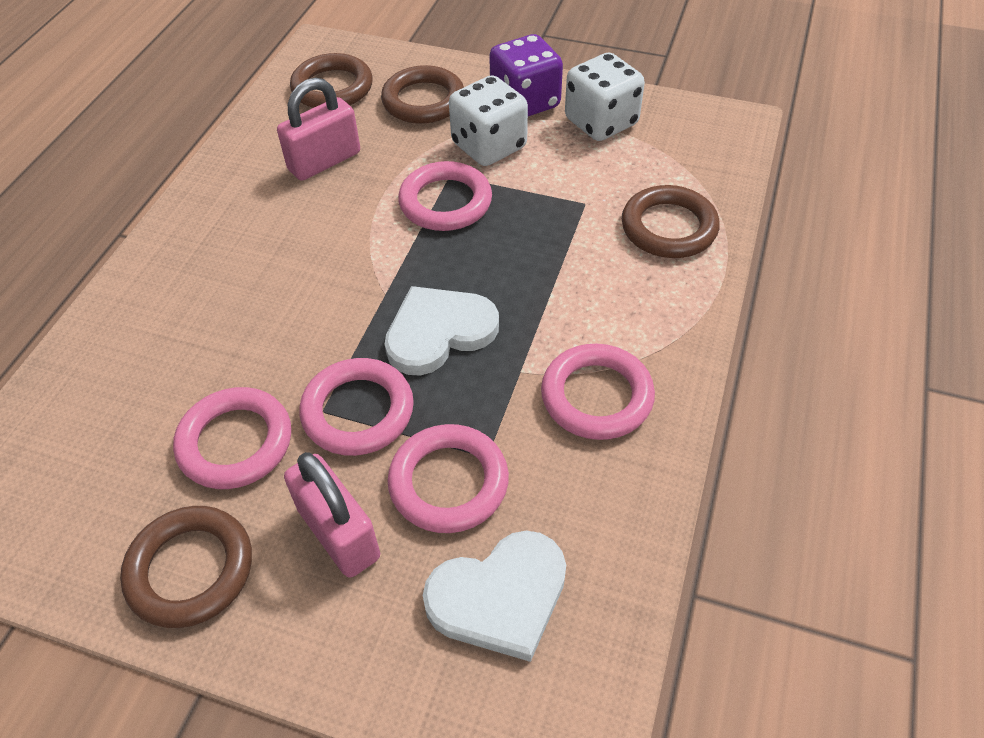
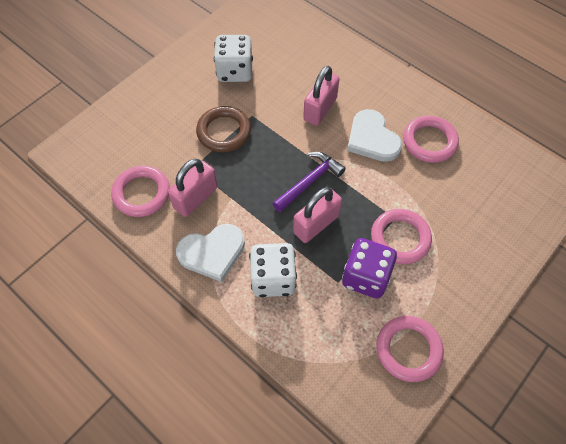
brown ring: [120,506,252,628] [290,53,373,108] [381,65,464,124] [622,185,720,258] = 4 -> [196,106,251,152] = 1
pink padlock: [277,77,360,181] [284,452,380,578] = 2 -> [168,159,218,217] [293,187,342,243] [303,66,339,126] = 3
pink ring: [173,387,291,489] [299,358,414,456] [388,424,509,533] [398,161,492,231] [541,344,655,440] = 5 -> [111,165,170,217] [371,209,432,264] [376,316,444,382] [403,115,459,163] = 4
purple hammer: none = 0 -> [272,152,346,212] = 1

